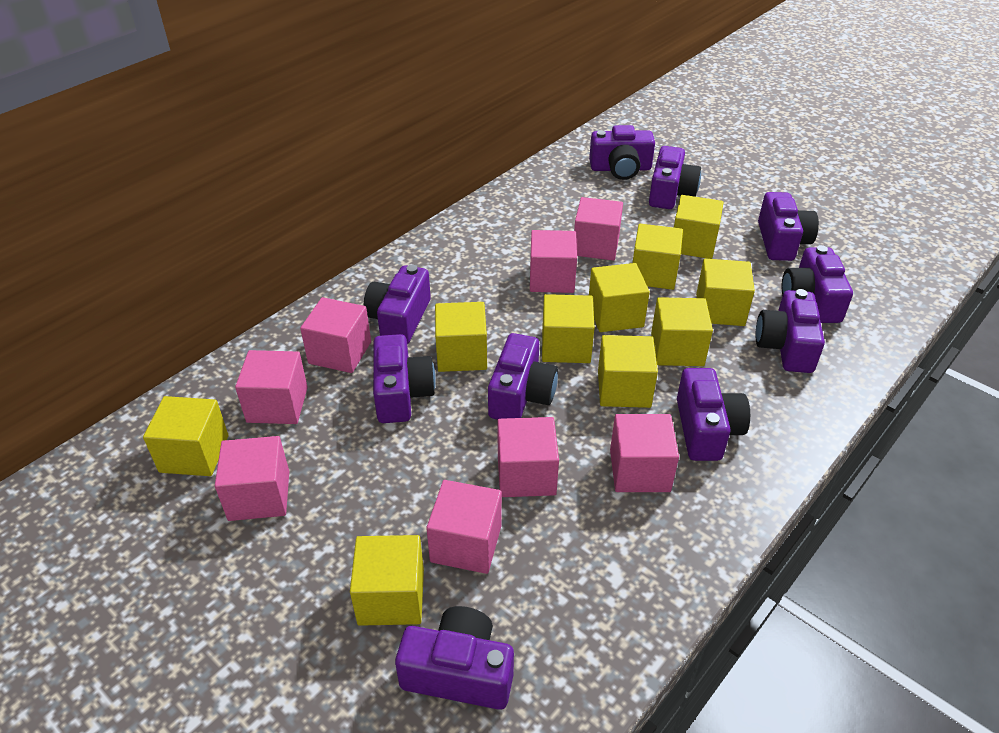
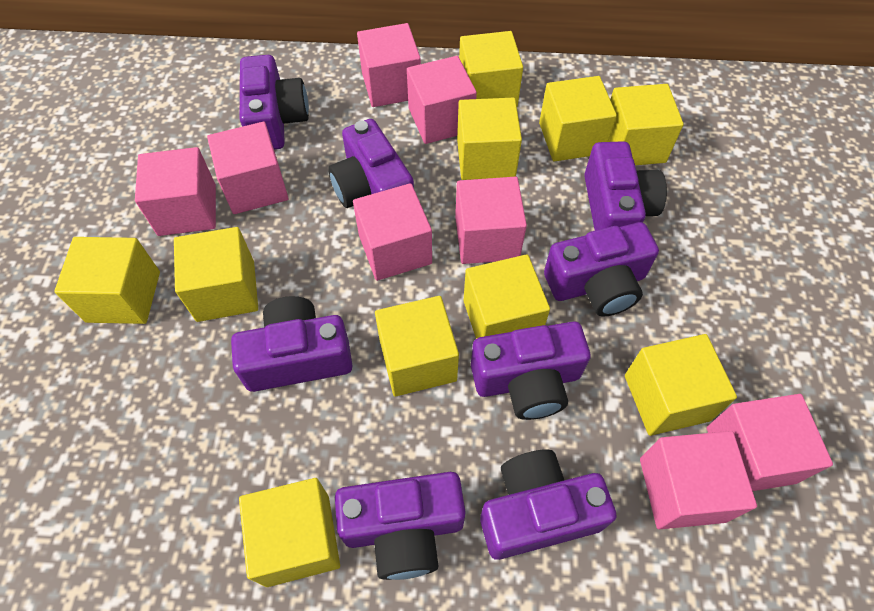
purple camera: [364,265,431,344] [373,334,436,423] [395,606,514,710] [488,333,558,420] [589,125,655,180] [649,146,701,209] [677,368,750,461] [756,289,825,373] [758,192,819,261] [782,245,853,323] = 10 -> [231,296,353,392] [240,55,309,150] [328,119,414,208] [335,472,465,580] [471,321,590,420] [480,450,617,560] [544,222,659,317] [584,141,667,230] = 8

